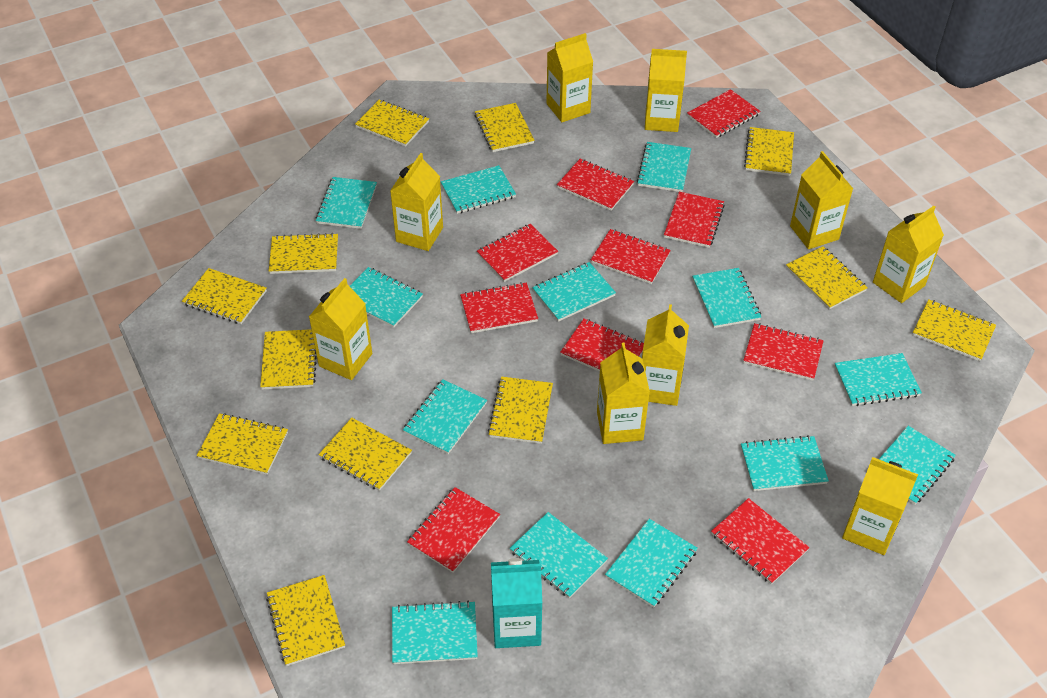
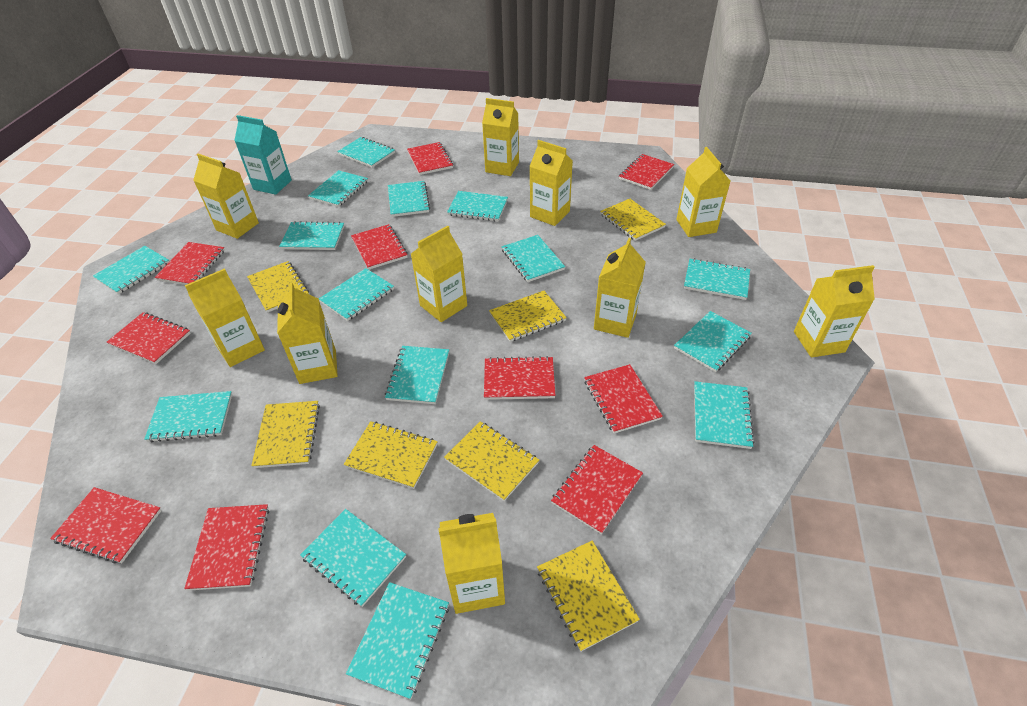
turquoise notebook: [316,177,377,229] [350,267,423,328] [392,601,478,664] [403,379,487,454] [441,165,516,214] [510,512,608,598] [532,262,616,322] [605,519,698,608] [637,142,691,192] [692,268,761,328] [741,435,829,491] [834,353,922,406] [879,426,956,505] = 13 -> [93,246,169,294] [144,391,232,442] [279,221,344,250] [300,509,406,607] [308,170,368,207] [319,268,394,321] [337,137,395,168] [346,582,449,700] [385,346,449,404] [388,181,430,217] [447,191,508,221] [502,235,565,282] [674,311,752,372] [684,258,750,300] [694,381,754,449] = 15
yellow carton: [309,278,372,380] [390,153,443,251] [547,33,593,122] [597,343,650,444] [642,304,689,406] [645,49,687,132] [790,151,853,249] [842,457,918,555] [873,206,944,303] = 9 -> [185,268,265,367] [193,154,259,239] [277,282,338,384] [411,226,467,322] [438,513,505,614] [482,98,519,176] [530,140,573,226] [594,238,646,338] [676,147,730,237] [794,265,875,357] = 10
yellow notebook: [182,268,267,324] [197,413,288,475] [260,329,317,390] [266,575,345,666] [269,233,338,274] [318,418,412,491] [355,100,429,146] [475,103,535,152] [488,377,553,444] [744,127,794,176] [786,246,868,310] [912,300,996,361] = 12 -> [247,261,309,313] [251,401,320,468] [344,421,438,489] [444,421,539,501] [489,291,567,342] [537,541,640,652] [600,199,666,241] = 7

